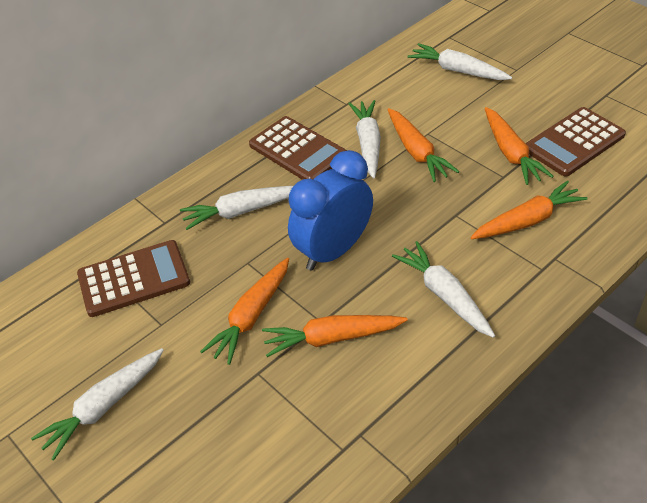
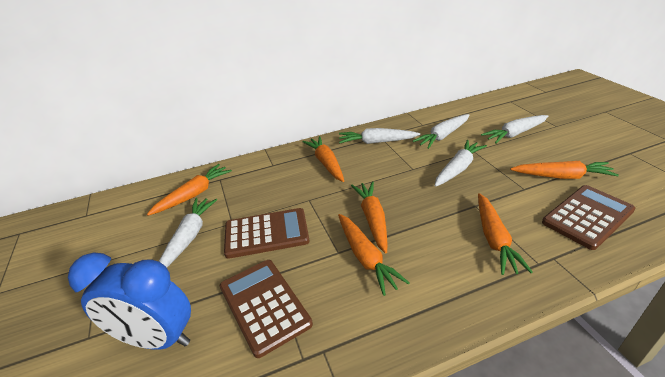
orange carrot: [200,258,289,365] [262,315,408,357] [388,108,460,182] [470,180,587,239] [485,107,554,185] = 5 -> [147,164,232,216] [302,136,344,182] [338,214,410,296] [351,181,387,254] [478,193,533,275] [510,161,619,179] = 6

